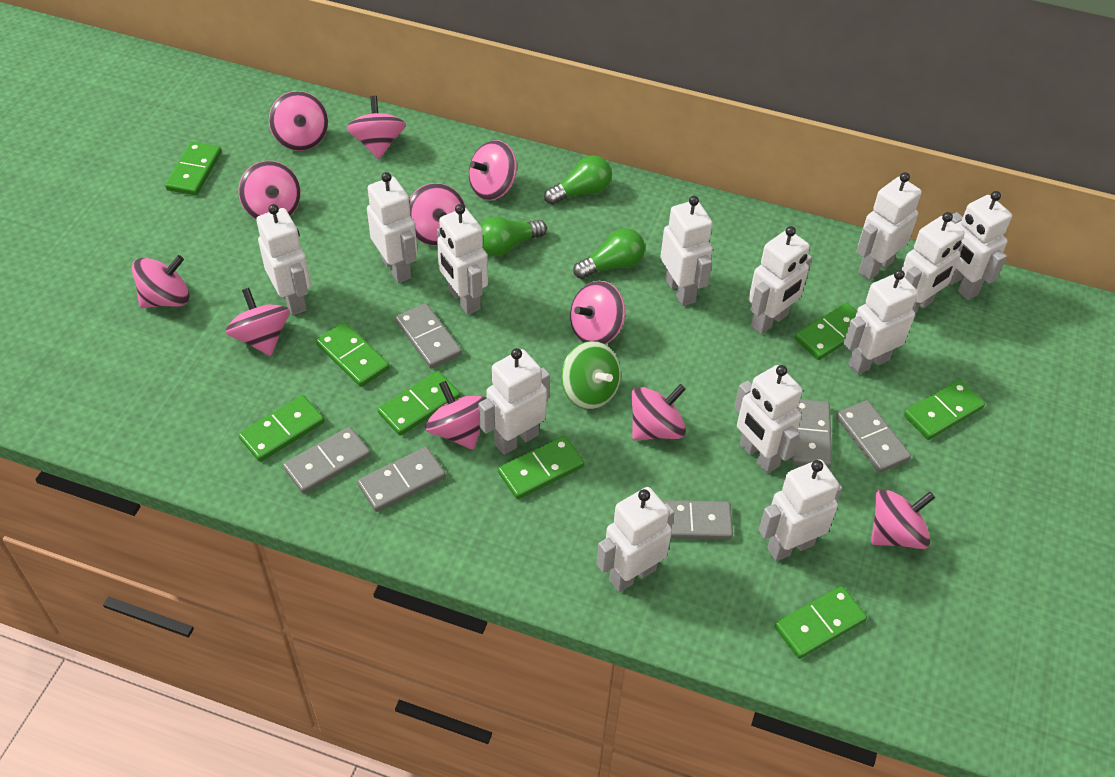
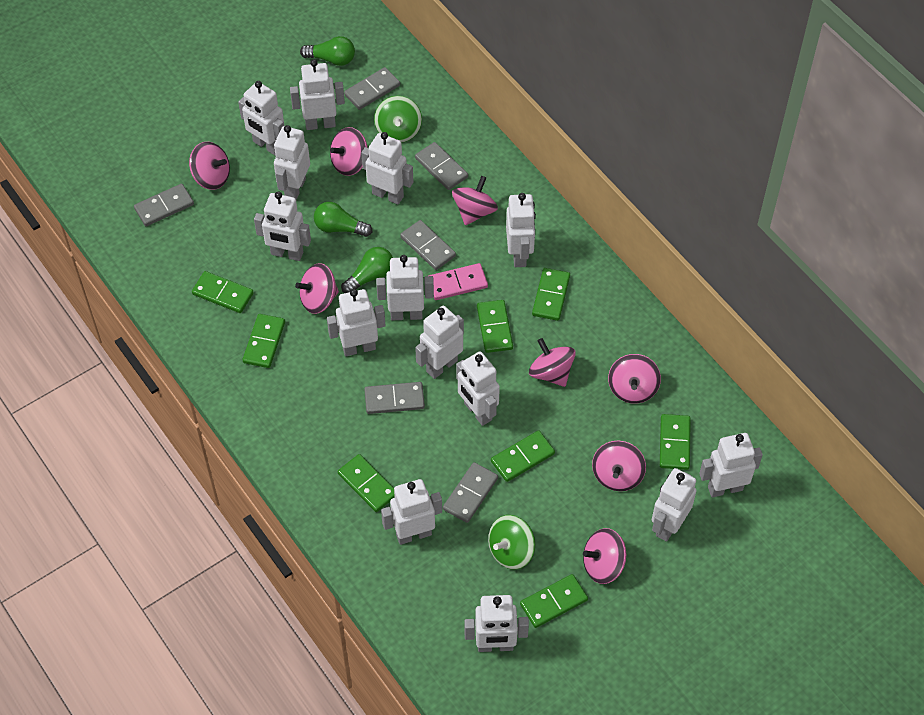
green spinning top: [561,341,621,409] = 1 -> [374,96,422,143] [488,515,535,570] = 2
pink domino: none = 0 -> [429,263,488,300] = 1
pink spinning top: [132,255,190,308] [225,288,290,356] [238,161,301,219] [269,91,328,151] [347,96,406,159] [409,183,466,246] [425,381,487,450] [469,140,517,200] [570,281,625,344] [631,384,686,440] [871,489,935,549] = 11 -> [189,142,230,190] [295,263,339,314] [330,127,368,176] [452,176,498,225] [529,338,576,387] [583,528,626,584] [592,440,646,491] [608,354,661,404] = 8
white robot: [256,204,311,315] [367,172,417,283] [437,204,488,315] [478,348,550,455] [597,487,675,592] [661,196,713,306] [734,365,803,474] [749,226,812,334] [759,459,842,561] [844,269,918,375] [856,172,922,280] [901,212,965,314] [949,191,1012,300] = 13 -> [238,81,285,155] [254,191,311,261] [274,125,310,200] [290,59,345,130] [327,289,385,356] [361,132,413,205] [376,255,434,320] [381,479,442,545] [415,306,464,379] [456,351,500,426] [464,595,529,652] [506,193,536,267] [652,468,697,542] [699,433,763,498] = 14

